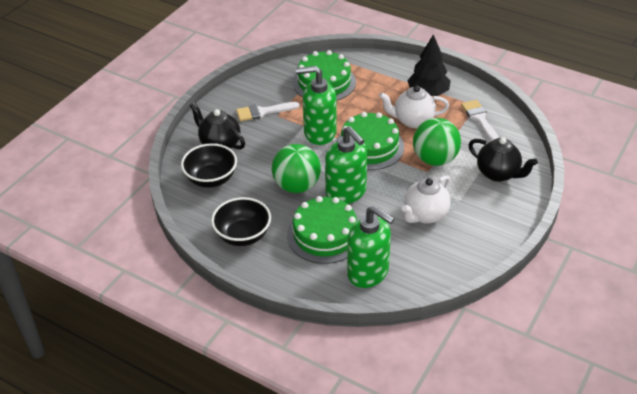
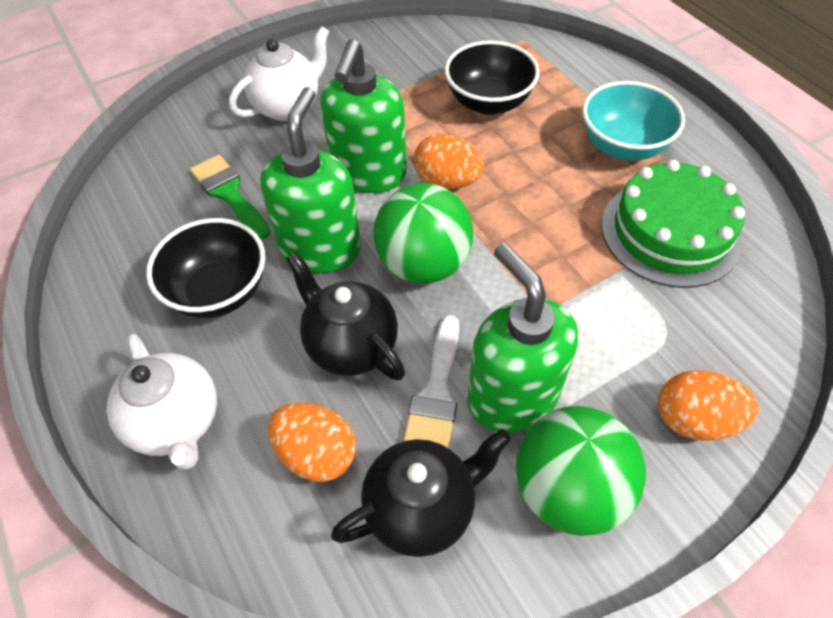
black tree: [407,34,451,96] = 1 -> none = 0
green brush: none = 0 -> [190,155,270,239] = 1
green cake: [287,196,358,264] [293,50,356,101] [336,112,404,170] = 3 -> [602,160,745,288] = 1
orange egg: none = 0 -> [268,403,356,482] [414,134,484,189] [658,370,759,441] = 3
turquoise bowl: none = 0 -> [582,81,685,161] = 1
white brush: [236,102,300,121] [461,100,499,141] = 2 -> [403,315,459,448] = 1

